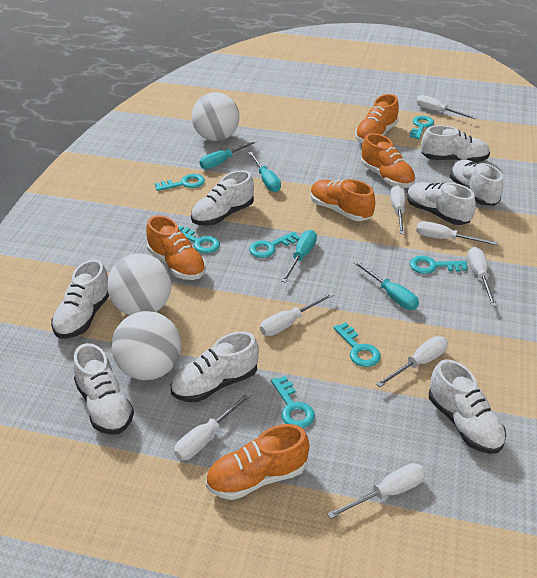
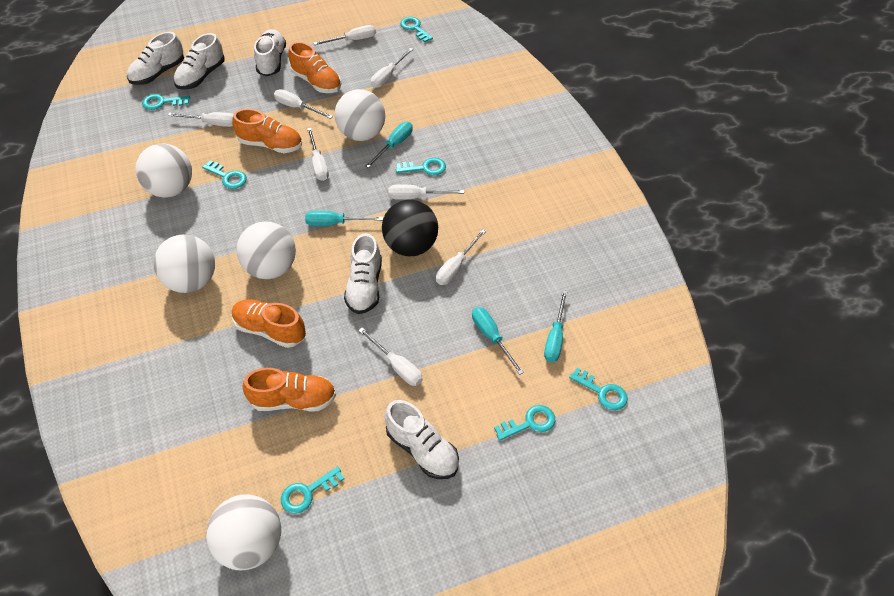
black ball: none = 0 -> [382,200,438,256] = 1
orange shoe: [146,215,206,280] [206,424,309,500] [311,179,375,221] [355,94,399,143] [361,133,416,188] = 5 -> [232,109,302,153] [232,299,306,348] [243,368,336,412] [288,42,341,93] = 4
white ball: [107,253,171,315] [111,311,181,380] [192,92,240,141] = 3 -> [135,144,192,198] [154,234,215,293] [206,494,281,570] [236,221,296,279] [335,89,385,141] = 5
white shoe: [51,259,109,338] [73,343,134,435] [171,331,259,402] [191,170,254,226] [407,182,476,225] [421,125,490,162] [429,359,506,454] [450,160,503,206] = 8 -> [127,32,184,85] [174,33,225,90] [254,29,286,76] [344,233,382,314] [384,400,459,479] = 5

